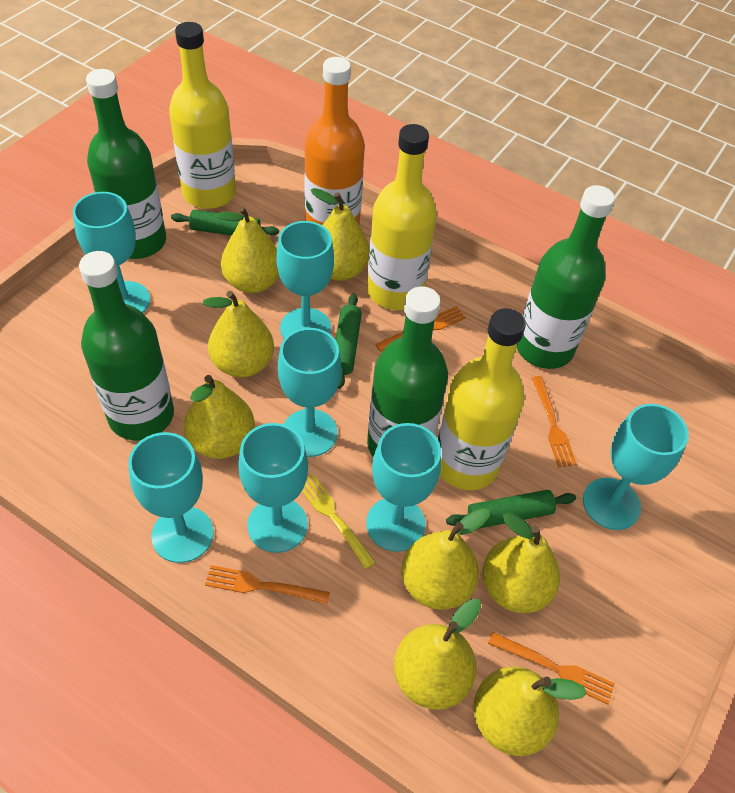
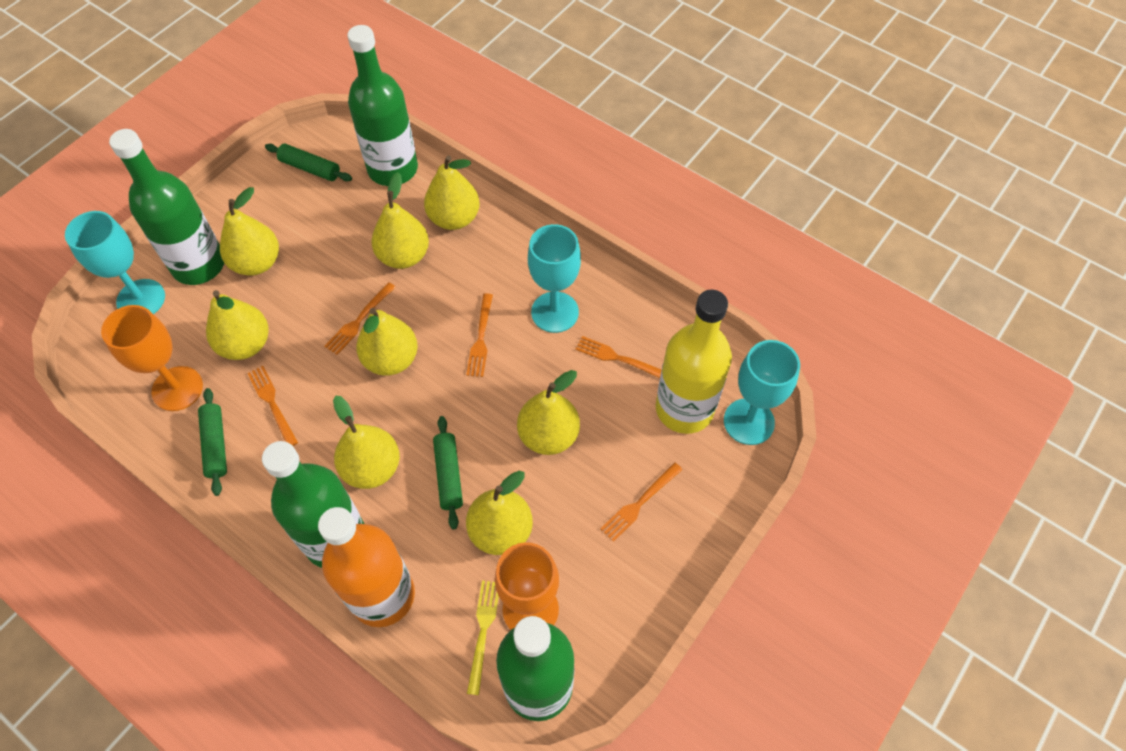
orange fork: [205,565,330,604] [375,306,466,352] [488,632,615,705] [532,376,577,467] = 4 -> [247,366,298,446] [324,282,396,355] [466,293,493,377] [576,336,662,378] [600,462,682,542] = 5
orange goblet: none = 0 -> [101,305,203,411] [495,542,559,630] = 2
turquoise goblet: [73,192,150,313] [128,432,214,563] [238,423,308,553] [276,221,334,338] [278,328,341,457] [366,423,441,552] [583,404,689,530] = 7 -> [65,211,165,314] [528,224,581,333] [724,340,800,445] = 3
yellow bottle: [169,22,236,209] [367,124,437,310] [438,308,526,490] = 3 -> [656,290,732,434] = 1

